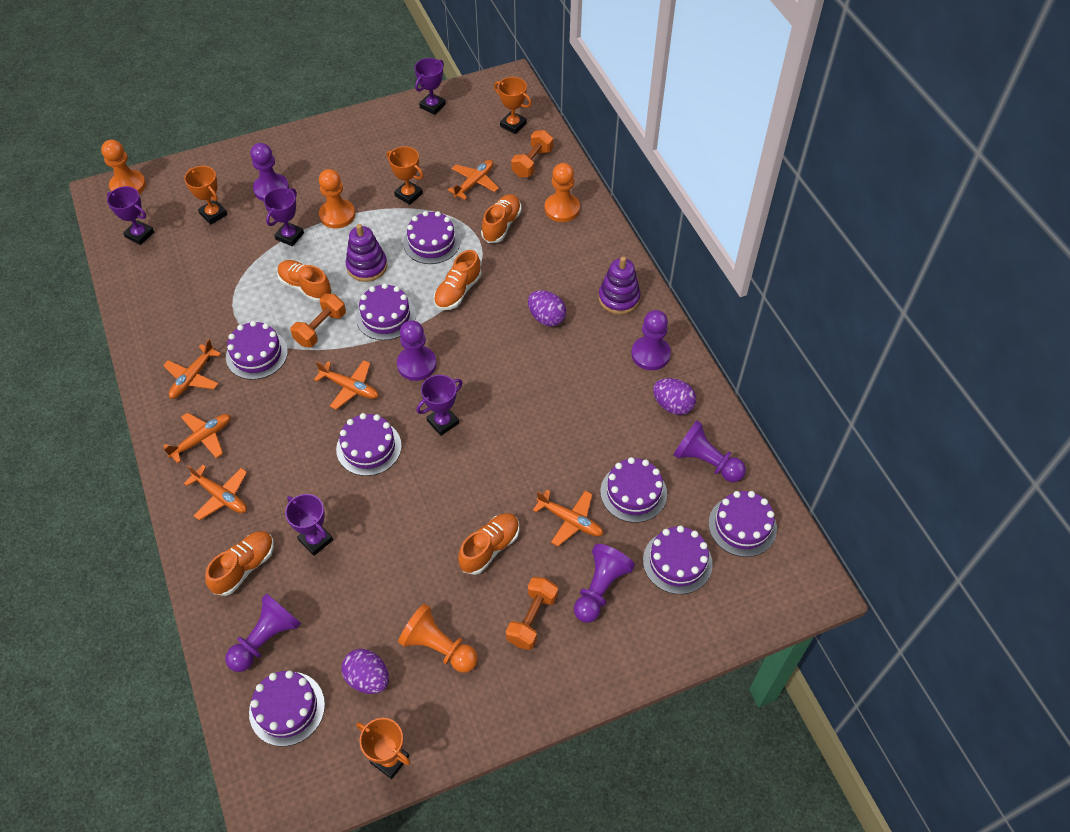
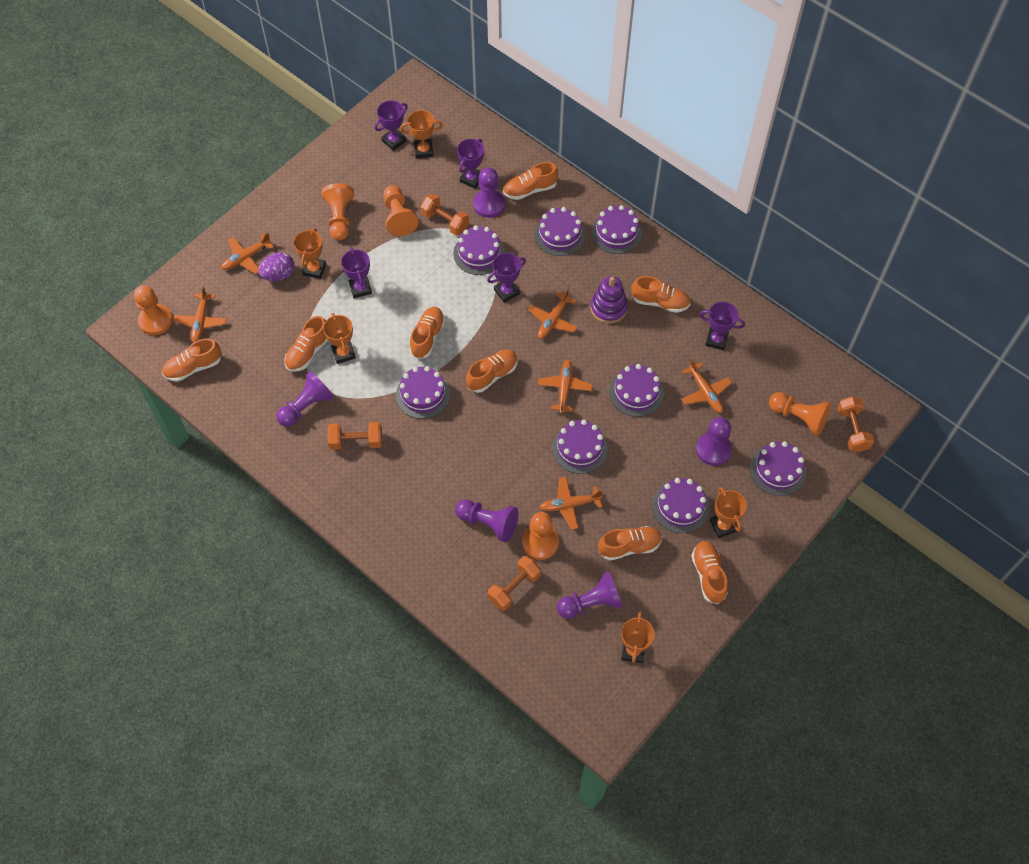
orange dumbbell: [291,294,346,347] [506,577,558,650] [511,130,553,178] = 3 -> [327,422,382,450] [420,194,469,236] [488,556,541,611] [837,396,874,452] = 4
orange pawn: [101,140,146,194] [319,169,355,229] [398,603,478,673] [545,163,580,222] = 4 -> [134,286,173,335] [322,183,354,240] [383,185,419,236] [522,512,559,560] [769,392,831,436] = 5
orange shoe: [205,531,274,596] [277,260,332,302] [433,250,482,310] [458,513,519,575] [481,194,521,243] = 5 -> [162,338,221,382] [284,316,328,372] [409,307,445,359] [466,349,518,393] [503,162,558,200] [598,526,662,561] [632,276,690,313] [691,541,728,604] = 8
orange trophy: [184,166,228,225] [356,718,411,779] [387,146,423,205] [494,77,532,134] = 4 -> [294,228,326,279] [323,313,356,364] [400,110,443,159] [621,612,654,663] [710,487,747,538] = 5
purple egg: [342,649,389,694] [528,290,566,326] [653,378,696,415] = 3 -> [258,252,295,281] = 1
purple pawn: [225,593,301,672] [250,143,289,201] [397,320,437,381] [574,544,635,623] [631,310,671,370] [673,421,746,482] = 6 -> [276,371,334,427] [455,499,519,543] [473,167,505,218] [557,572,623,619] [696,417,732,466] = 5
purple stacking toy: [346,224,387,282] [598,257,641,314] = 2 -> [590,276,628,324] = 1

